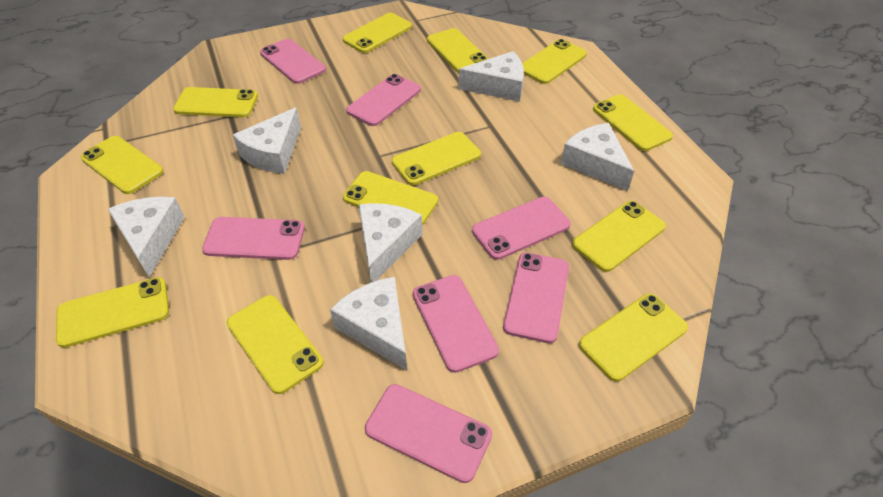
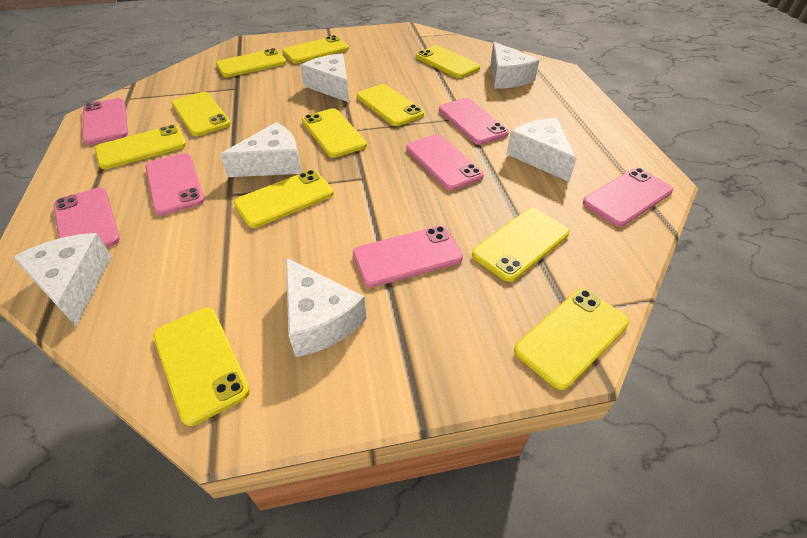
yellow phone: [56,277,169,348] [80,136,163,194] [173,87,258,117] [227,295,323,394] [343,13,412,53] [343,171,438,226] [392,132,481,185] [427,28,489,73] [522,39,587,84] [572,201,666,272] [579,293,688,382] [593,94,673,151] = 12 -> [95,125,187,169] [153,307,250,426] [172,92,231,136] [216,48,287,77] [234,170,334,228] [282,35,349,63] [302,108,367,158] [357,84,424,126] [416,45,480,78] [472,208,570,282] [514,289,629,390] = 11

